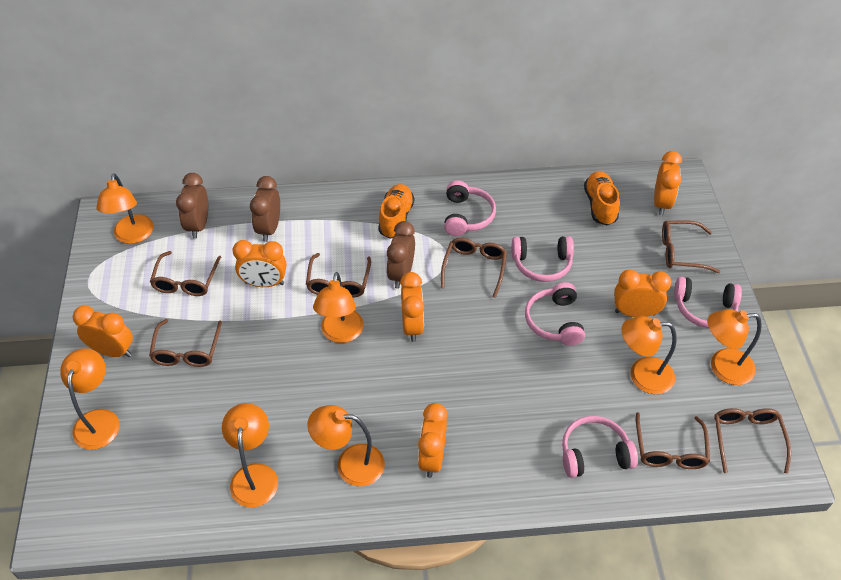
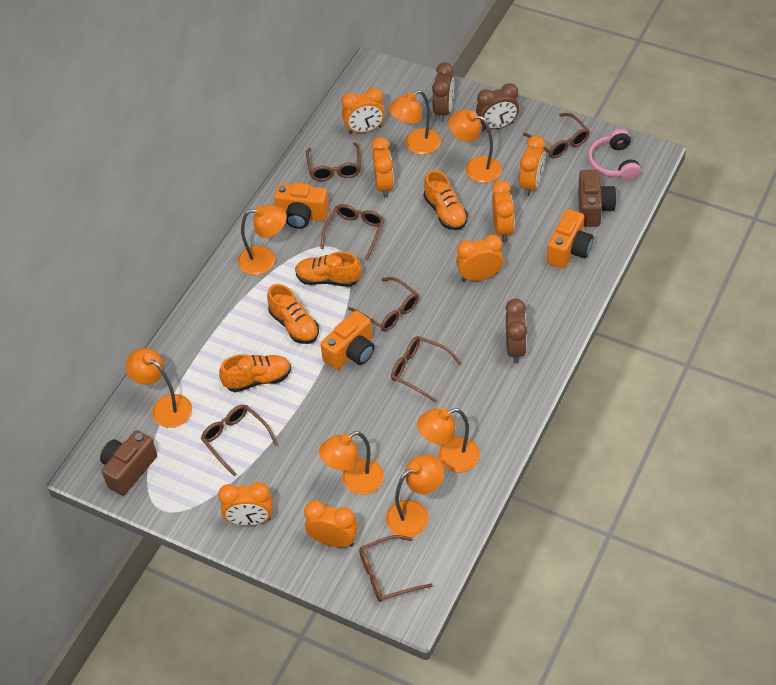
brown camera: none = 0 -> [100,430,157,496] [578,170,617,227] = 2
orange camera: none = 0 -> [274,183,329,229] [320,311,374,370] [547,209,594,269] = 3
orange clock: [73,306,133,357] [232,240,287,287] [400,272,424,342] [418,403,448,478] [614,270,671,317] [654,151,682,216] = 6 -> [218,482,272,526] [304,500,358,547] [341,87,385,134] [371,137,394,198] [456,235,503,282] [492,180,515,242] [519,135,545,196] = 7
orange shoe: [378,184,414,239] [584,171,620,225] = 2 -> [219,354,291,392] [267,284,319,344] [295,252,362,287] [424,170,468,230] = 4
pink headphones: [444,181,496,236] [512,236,574,282] [525,282,585,346] [562,416,638,478] [674,277,742,328] = 5 -> [588,129,641,181] = 1

